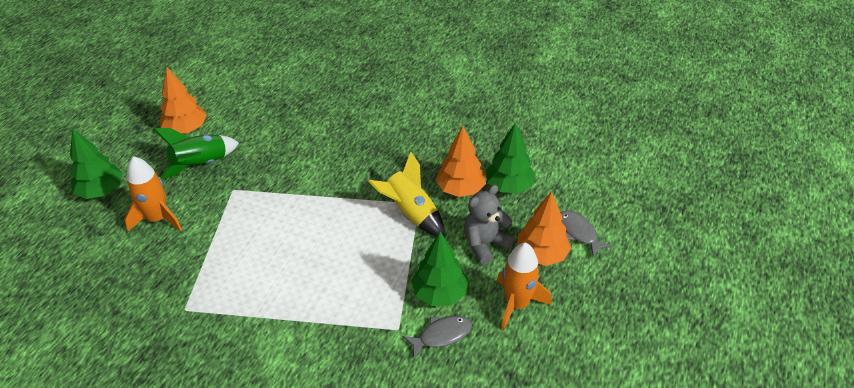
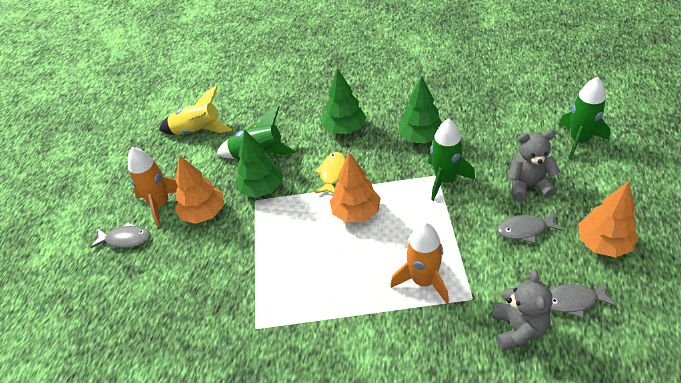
green rocket: [154,128,239,180] = 1 -> [216,106,296,159] [428,119,475,201] [559,77,611,159] = 3
grey fish: [402,315,472,358] [560,210,612,257] = 2 -> [90,222,150,248] [497,211,564,243] [550,282,617,319] = 3
grey teddy bear: [464,185,515,265] = 1 -> [492,270,553,351] [508,130,560,201] = 2
yellow fish: none = 0 -> [315,152,346,193] = 1

